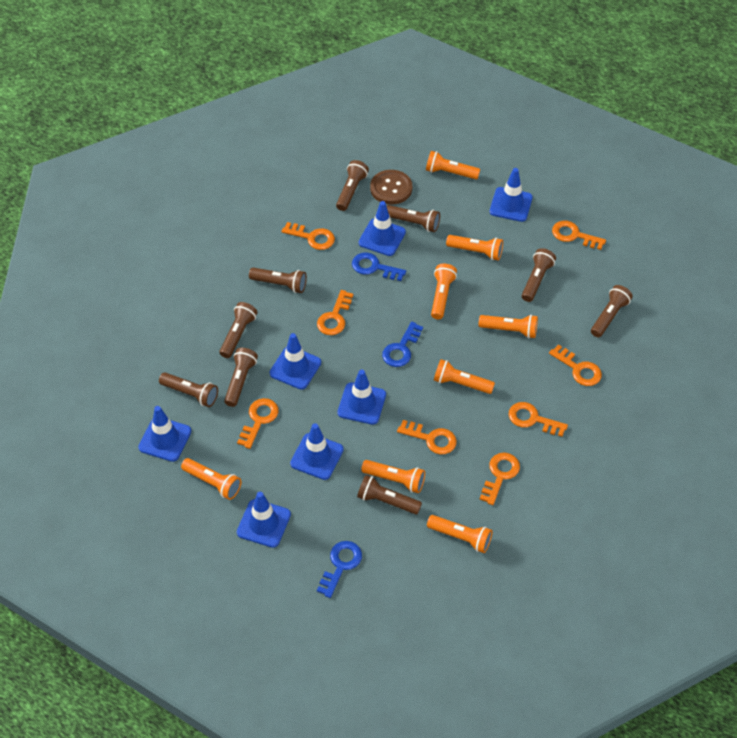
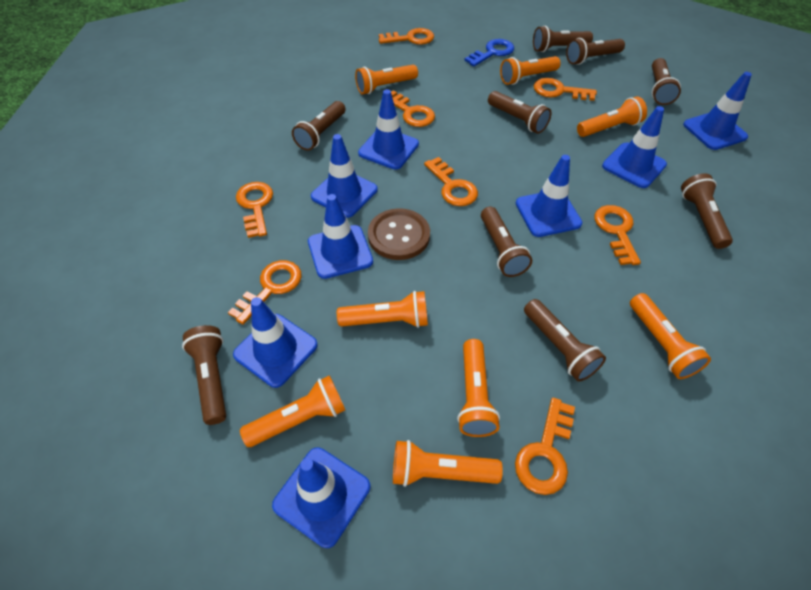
blue key: [317,541,362,598] [352,252,406,281] [382,322,423,367] = 3 -> [464,39,514,67] = 1
blue traffic cone: [138,406,191,462] [237,492,291,548] [270,333,321,390] [290,423,344,480] [337,370,386,425] [359,201,406,256] [489,168,533,222] = 7 -> [233,297,318,388] [272,447,370,548] [308,194,373,279] [311,134,378,218] [358,89,419,170] [516,155,582,237] [602,106,667,188] [683,72,752,150] = 8

